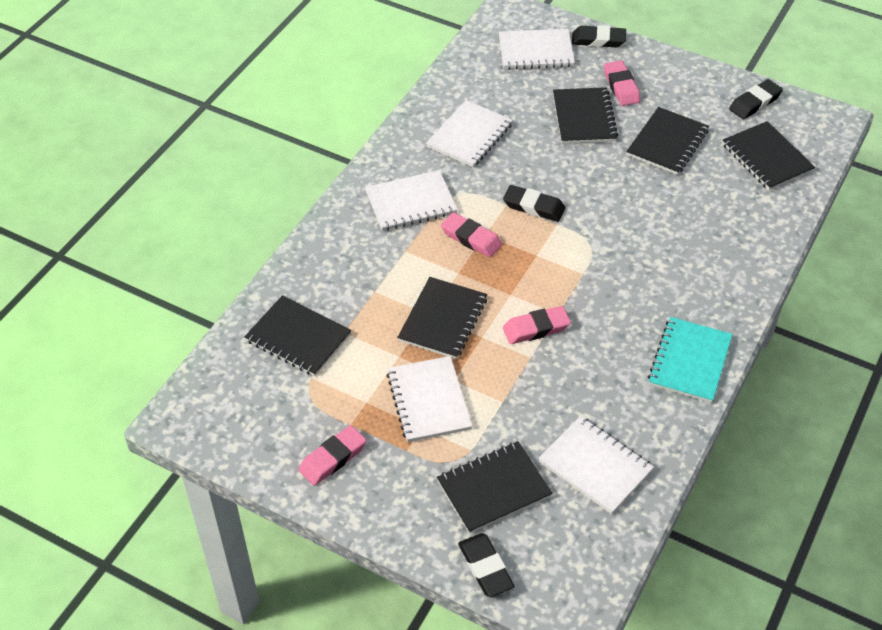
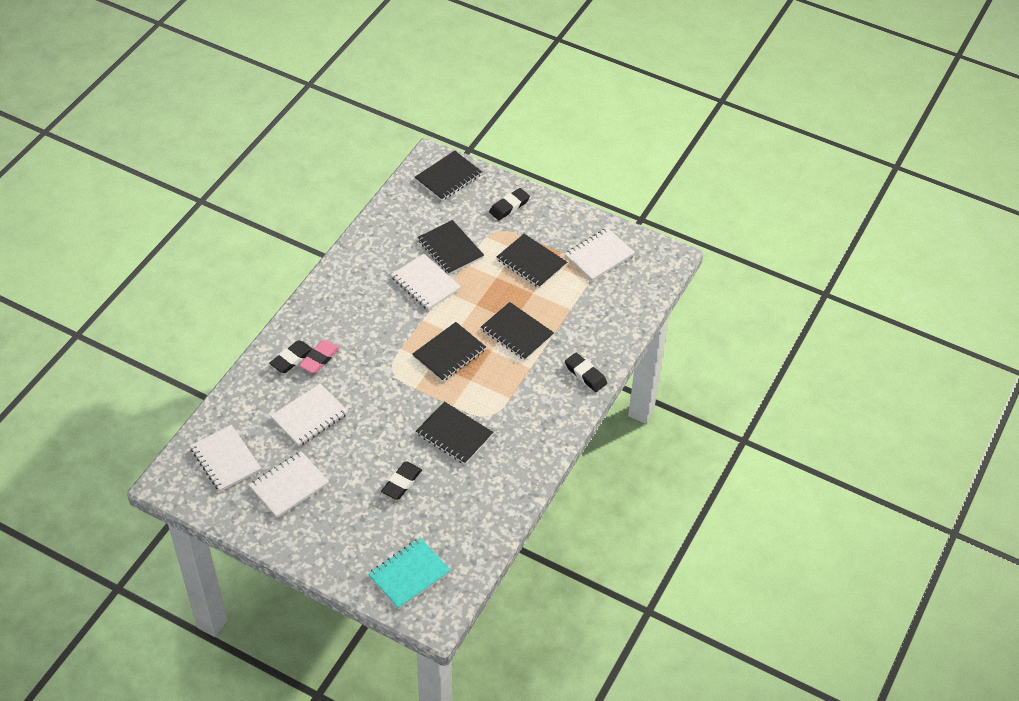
pink eraser: [298,425,366,486] [441,212,502,257] [503,306,571,344] [604,61,640,106] = 4 -> [299,340,339,373] = 1

